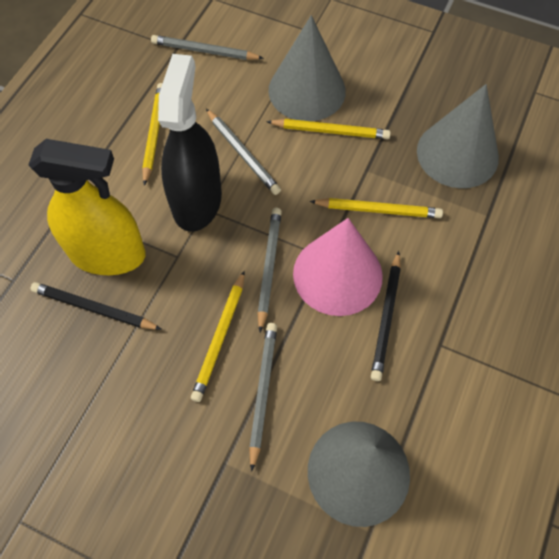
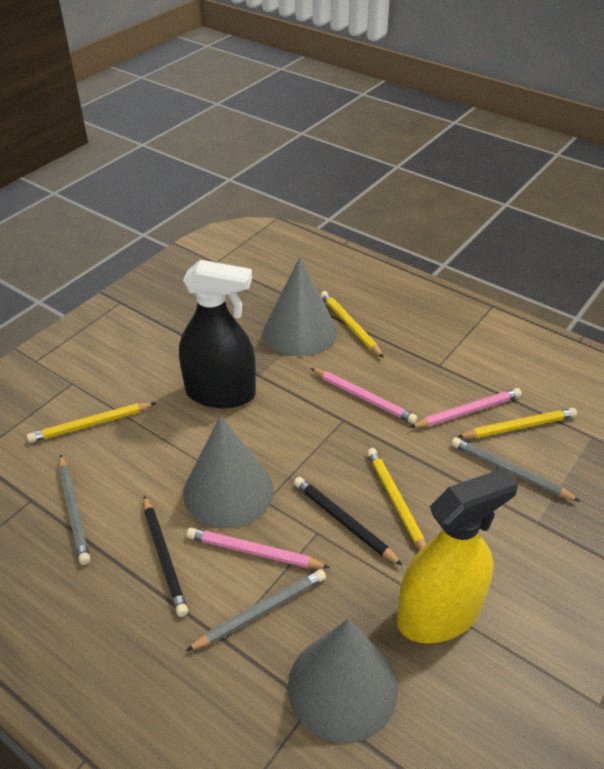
grey pencil: [151,35,264,60] [206,109,281,195] [249,323,277,472] [257,208,282,332] = 4 -> [59,454,90,565] [186,569,326,651] [451,437,581,502] = 3
pink cone: [293,218,383,316] = 1 -> none = 0
pink pencil: none = 0 -> [187,528,330,568] [311,368,418,424] [410,388,522,428] = 3

